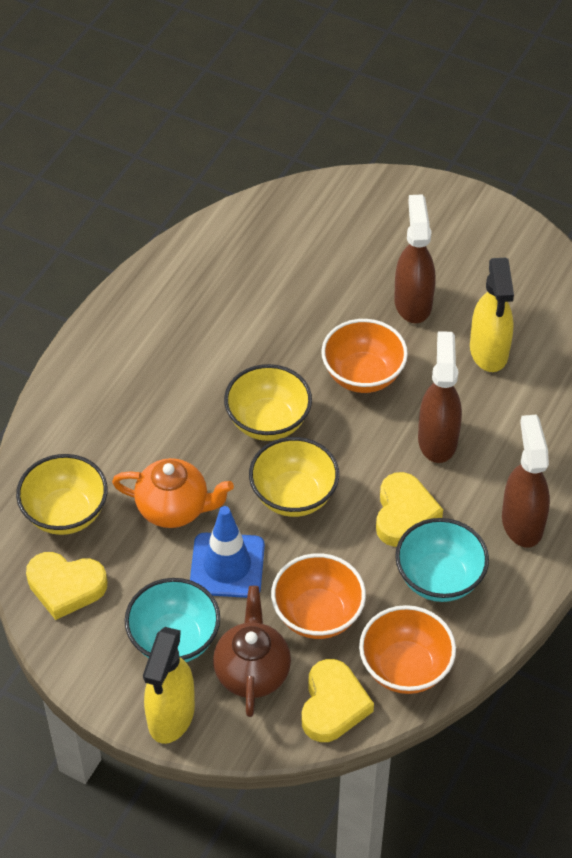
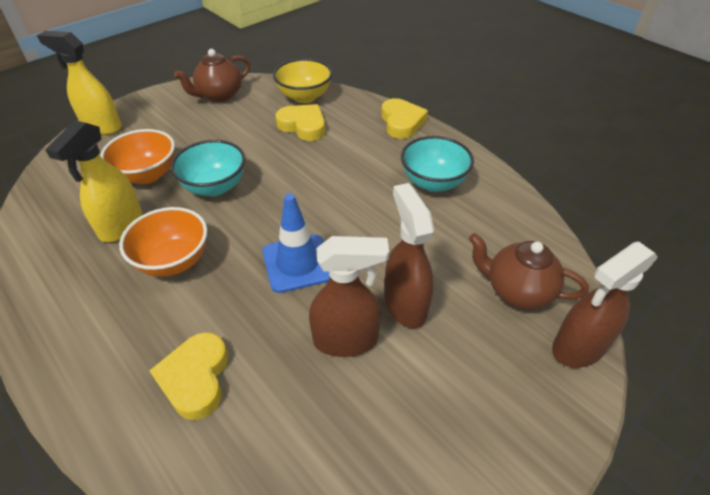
brown teapot: [213,586,291,717] = 1 -> [174,49,250,102] [469,233,589,310] = 2
orange bowl: [271,553,366,639] [321,319,408,393] [359,605,456,694] = 3 -> [100,129,175,184] [119,207,207,277] = 2
orange teapot: [112,458,234,528] = 1 -> none = 0
yellow bowl: [16,454,108,535] [224,364,312,441] [249,437,339,517] = 3 -> [273,58,333,103] = 1

